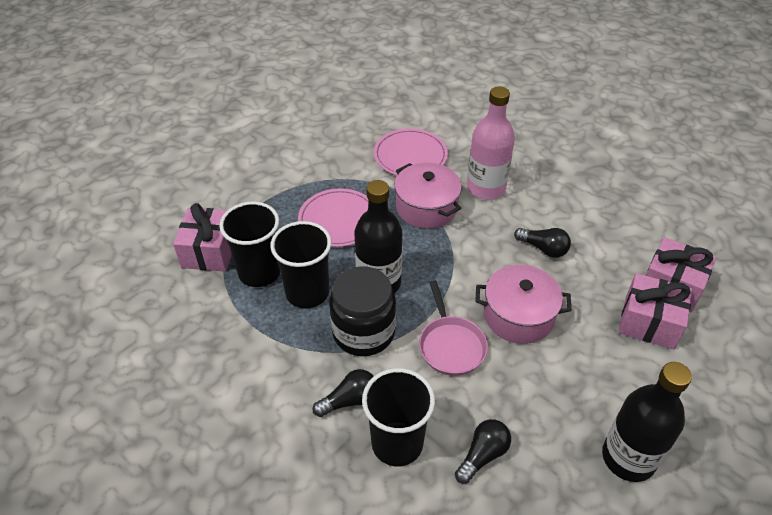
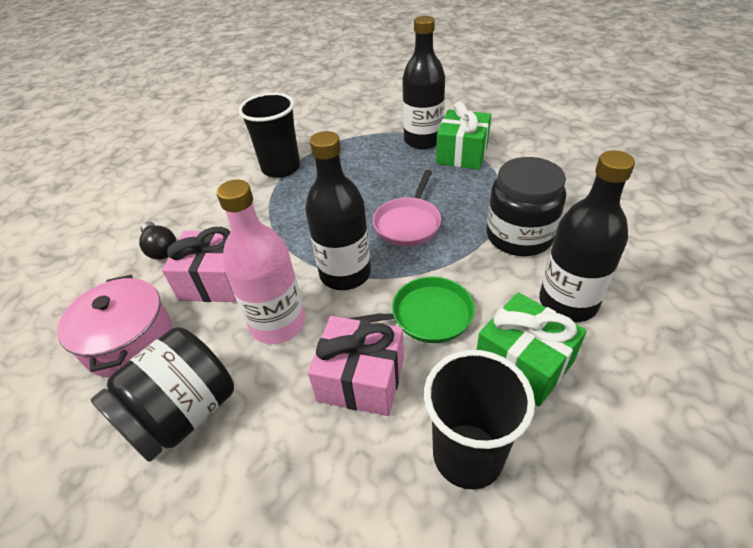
black bottle: [354,180,402,293] [602,362,692,482] = 2 -> [305,131,371,290] [402,16,445,149] [539,150,635,322] = 3
black cup: [219,202,280,287] [270,221,332,308] [362,368,435,467] = 3 -> [238,92,300,178] [424,350,535,489] = 2
black jar: [329,266,396,356] = 1 -> [91,327,234,462] [486,157,566,256] = 2
black light bulb: [313,369,374,417] [455,419,511,484] [514,228,571,258] = 3 -> [139,221,176,260] = 1
green gift: none = 0 -> [436,101,491,169] [477,292,587,406] = 2
green pan: none = 0 -> [348,277,475,343] = 1
pink gift: [173,203,232,272] [619,273,692,349] [646,237,716,313] = 3 -> [162,227,237,302] [308,316,404,416] = 2
pink plate: [298,188,368,247] [374,129,448,176] = 2 -> none = 0
pink pot: [394,162,462,229] [475,265,572,344] = 2 -> [57,275,172,377] = 1

